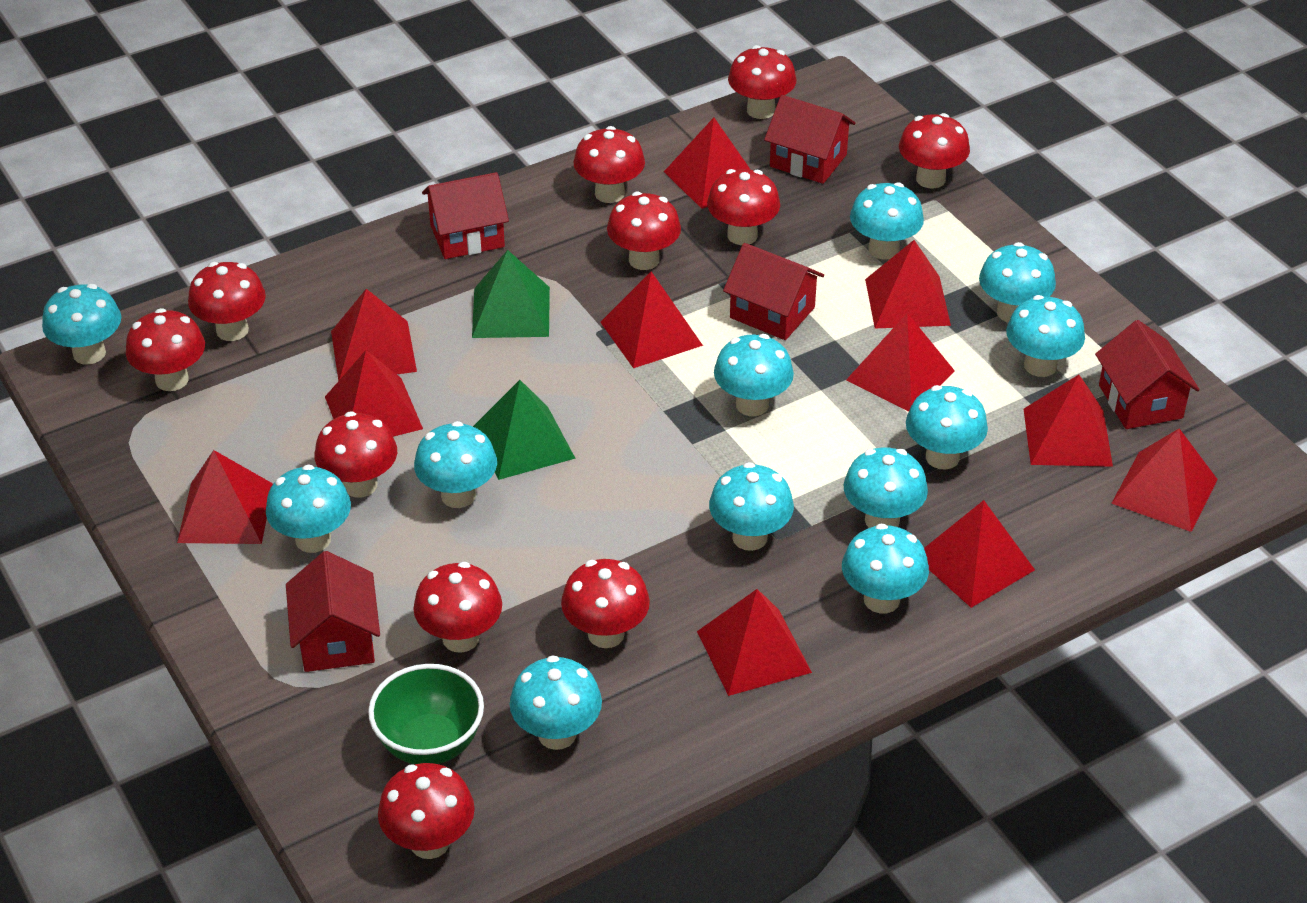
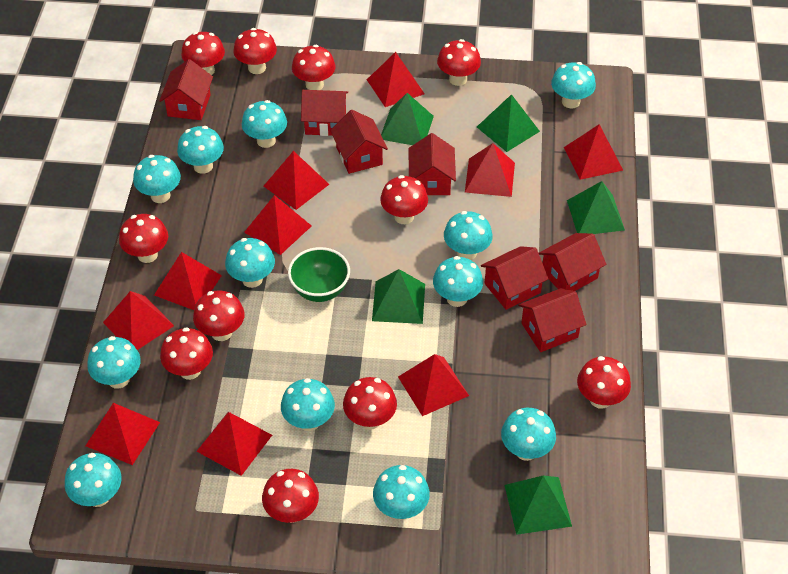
green pyramid: [472,250,550,338] [473,380,576,480] = 2 -> [372,269,425,324] [381,93,434,145] [477,94,540,152] [505,475,572,535] [567,181,625,234] = 5
red house: [286,551,380,672] [422,172,509,259] [723,243,824,340] [764,95,856,184] [1095,320,1200,429] = 5 -> [159,59,213,120] [301,90,348,136] [330,110,388,174] [408,133,456,195] [481,246,548,310] [518,288,586,352] [539,233,606,291] = 7
red pyramid: [177,450,273,544] [325,350,423,437] [331,289,417,381] [600,271,703,368] [664,118,751,209] [697,589,812,696] [846,313,955,412] [865,240,951,328] [924,500,1035,608] [1024,375,1113,467] [1111,428,1218,532] = 11 -> [86,403,160,465] [103,291,174,350] [154,252,222,310] [196,412,272,476] [244,195,311,255] [264,151,329,210] [367,52,425,107] [398,354,469,416] [465,143,515,197] [564,124,623,180] = 10

